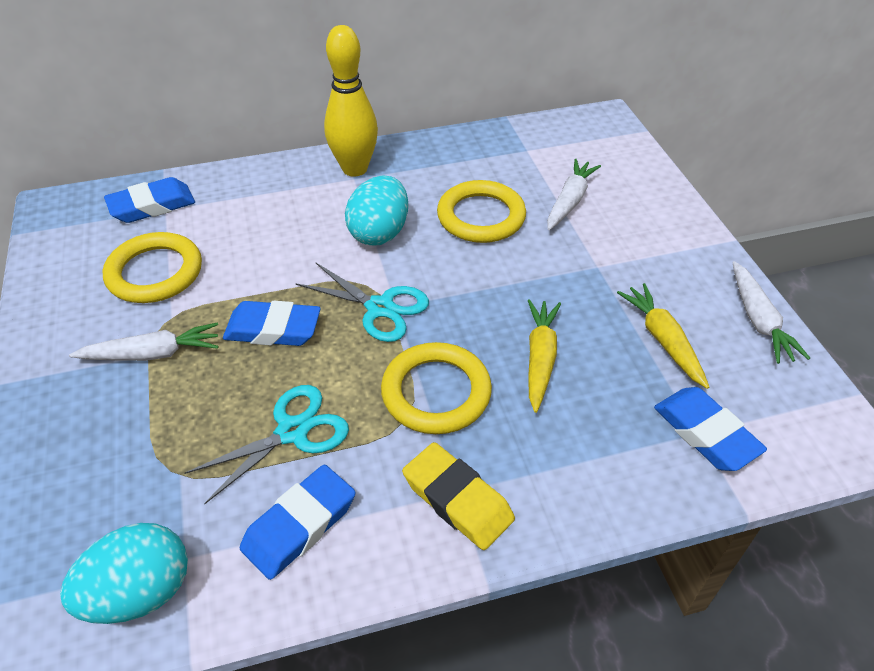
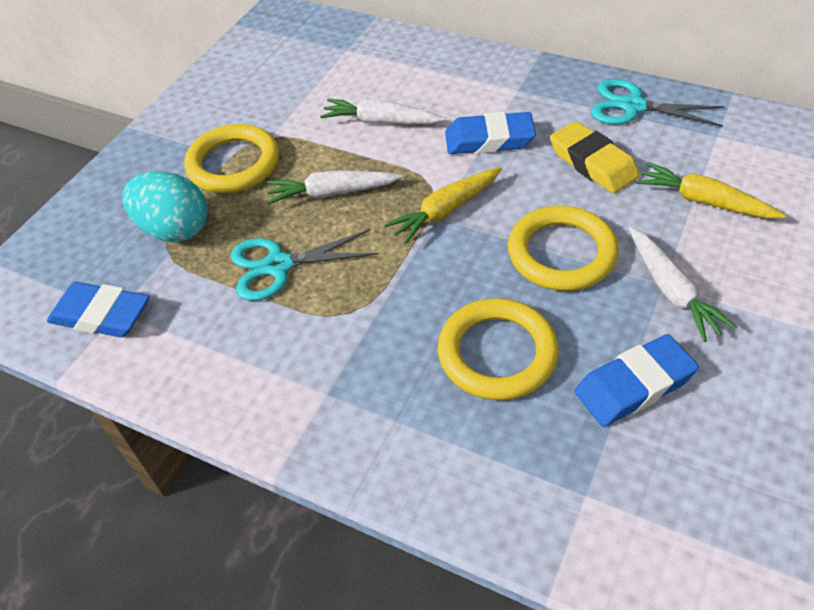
blue eraser: [104,177,195,223] [223,301,321,346] [240,464,356,580] [654,387,767,471] = 4 -> [47,282,150,337] [445,112,536,154] [575,334,699,427] = 3
turquoise egg: [60,523,188,624] [345,175,408,245] = 2 -> [122,172,208,242] = 1
yellow bowling pin: [324,25,378,177] = 1 -> none = 0

